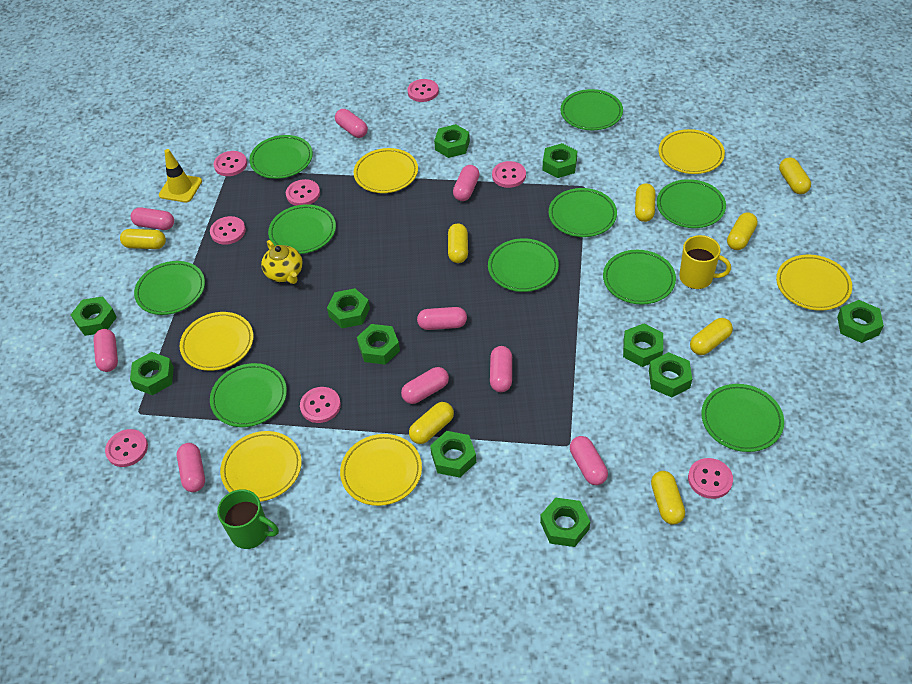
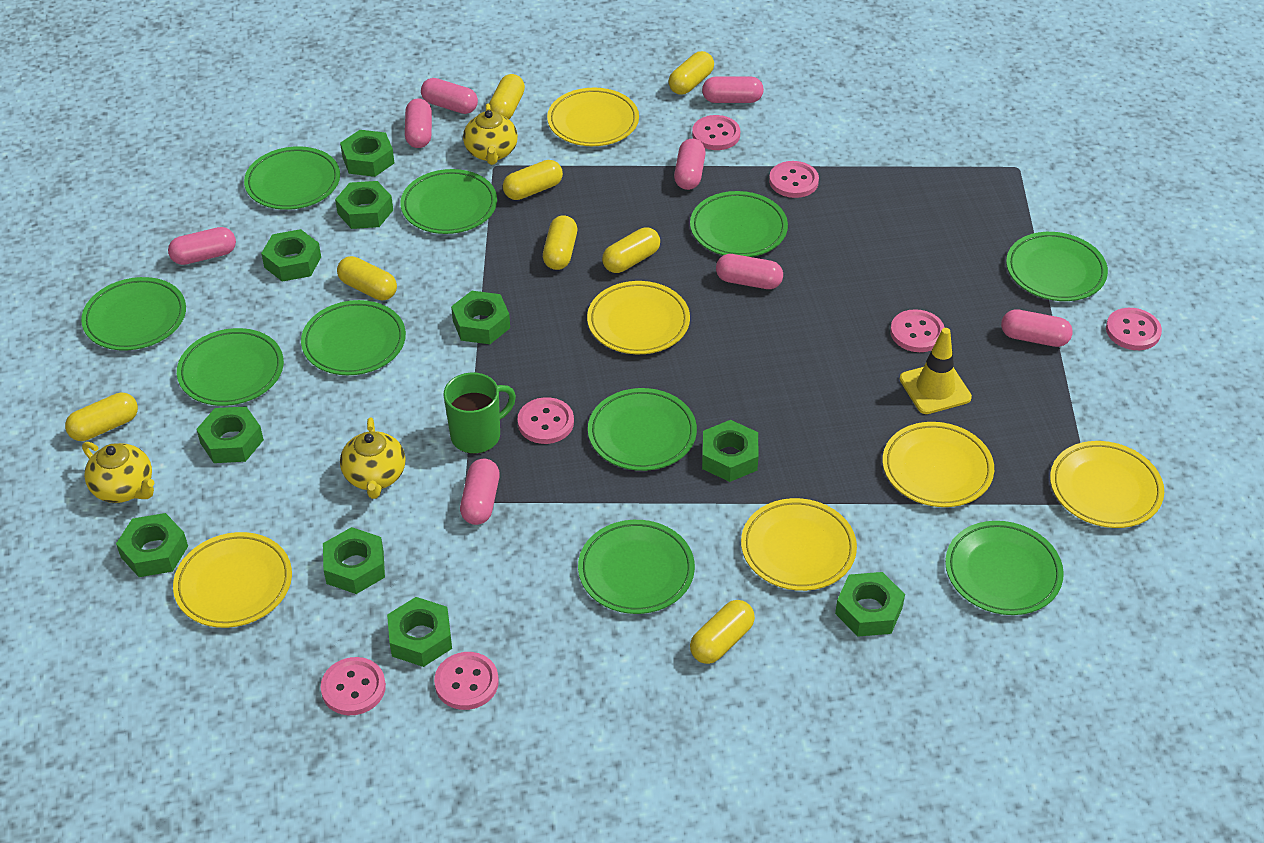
green nut: [71,296,117,336] [130,352,174,395] [327,288,370,328] [357,324,400,365] [430,431,476,478] [434,124,470,158] [540,498,590,547] [543,143,577,178] [623,324,663,367] [649,352,692,397] [837,300,884,343] = 11 -> [116,513,188,577] [196,406,264,463] [261,229,321,281] [323,527,385,594] [335,181,393,229] [340,130,394,177] [387,597,452,667] [451,291,510,344] [702,420,759,482] [835,572,905,637] = 10
pink button: [105,429,148,467] [210,216,246,245] [214,151,247,176] [286,179,320,206] [300,387,341,423] [407,79,439,102] [492,161,526,188] [688,458,733,499] = 8 -> [320,657,386,715] [434,652,499,710] [517,397,574,444] [692,115,740,150] [769,161,819,198] [890,309,945,352] [1106,308,1162,350] = 7
pink capsule: [93,329,118,372] [131,207,174,230] [177,443,205,492] [335,109,368,138] [401,367,449,404] [417,307,467,330] [453,165,480,201] [490,346,512,392] [570,436,608,485] = 9 -> [168,227,236,265] [405,98,432,148] [421,78,478,114] [460,459,500,525] [674,139,706,190] [702,76,764,103] [716,254,783,289] [1001,309,1073,347] = 8
yellow mug: [679,235,731,289] = 1 -> none = 0
yellow teapot: [261,240,303,284] = 1 -> [82,442,154,503] [340,418,405,499] [463,104,518,165] = 3

